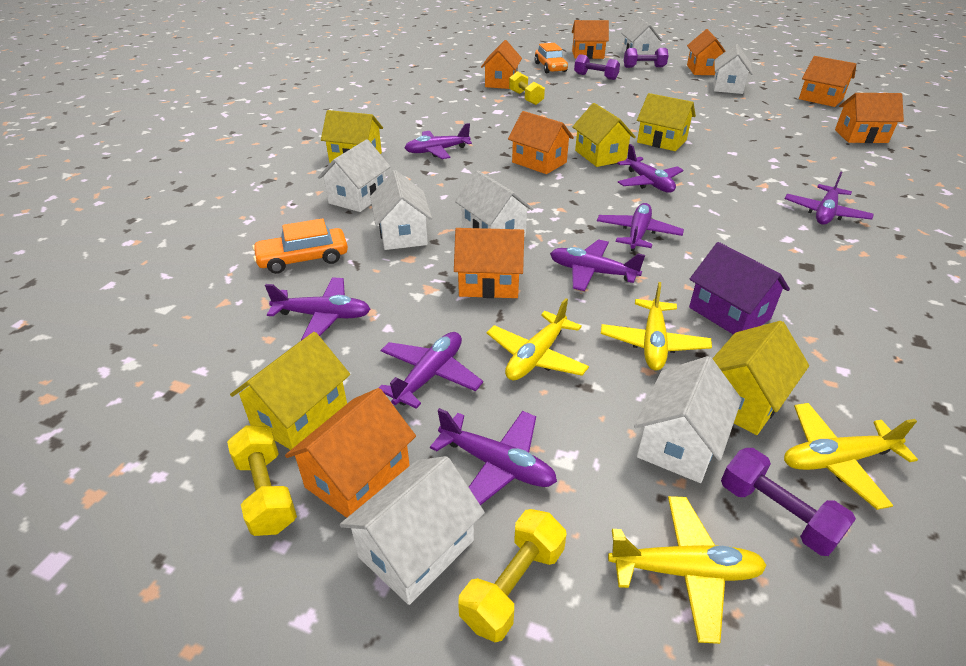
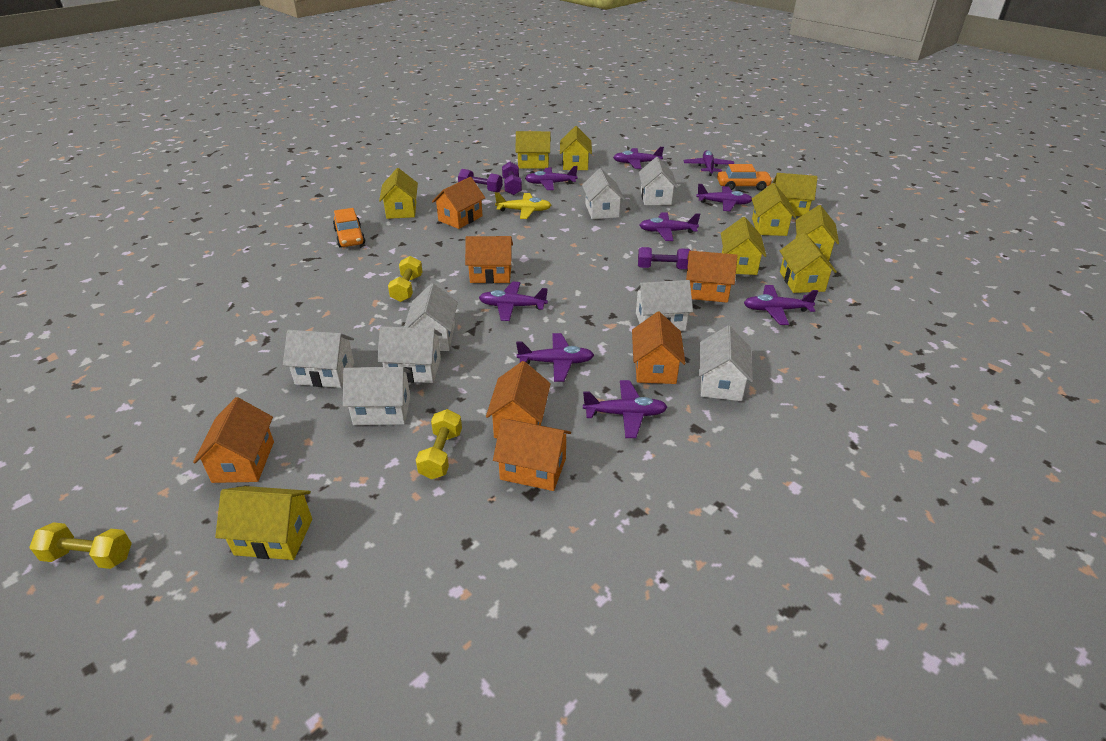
orange house: [285,388,416,518] [454,228,524,298] [481,40,522,89] [508,111,574,174] [572,20,609,59] [687,29,725,75] [799,56,856,107] [835,93,904,143] = 8 -> [193,397,274,483] [432,177,485,229] [465,236,513,283] [486,361,551,438] [493,419,571,491] [632,312,686,384] [686,251,737,303] = 7
purple house: [689,242,790,335] = 1 -> none = 0
purple plane: [265,277,371,340] [379,332,483,409] [405,123,472,159] [430,408,557,505] [550,239,645,291] [597,203,684,251] [617,144,684,193] [785,171,874,225] = 8 -> [479,282,548,321] [516,333,594,382] [525,166,578,190] [583,380,667,438] [613,147,664,169] [639,212,700,241] [684,150,734,176] [696,184,752,211] [744,285,818,325] = 9
white house: [318,139,391,212] [340,456,485,605] [370,170,432,250] [455,170,534,237] [621,17,662,55] [634,356,742,483] [714,44,753,94] = 7 -> [283,330,354,388] [343,367,411,425] [377,326,442,383] [404,283,458,351] [582,168,625,219] [634,280,693,331] [638,157,678,205] [699,326,753,401] = 8
yellow house: [230,332,350,450] [321,110,383,163] [572,103,636,167] [637,93,696,151] [712,321,809,435] = 5 -> [215,486,312,560] [379,168,418,219] [515,131,551,169] [560,126,592,170] [721,217,766,275] [752,183,796,236] [773,173,818,216] [780,232,837,293] [795,205,839,261] = 9
yellow plane: [487,298,589,380] [601,282,712,370] [608,496,767,644] [784,403,918,510] = 4 -> [495,192,551,219] = 1

